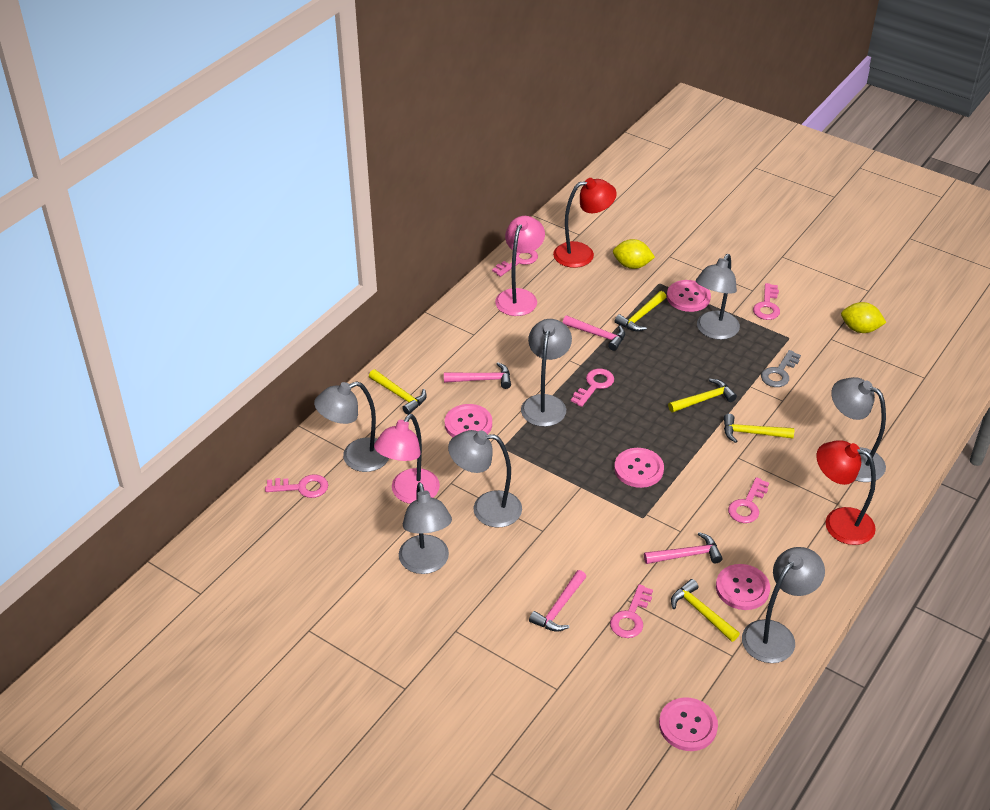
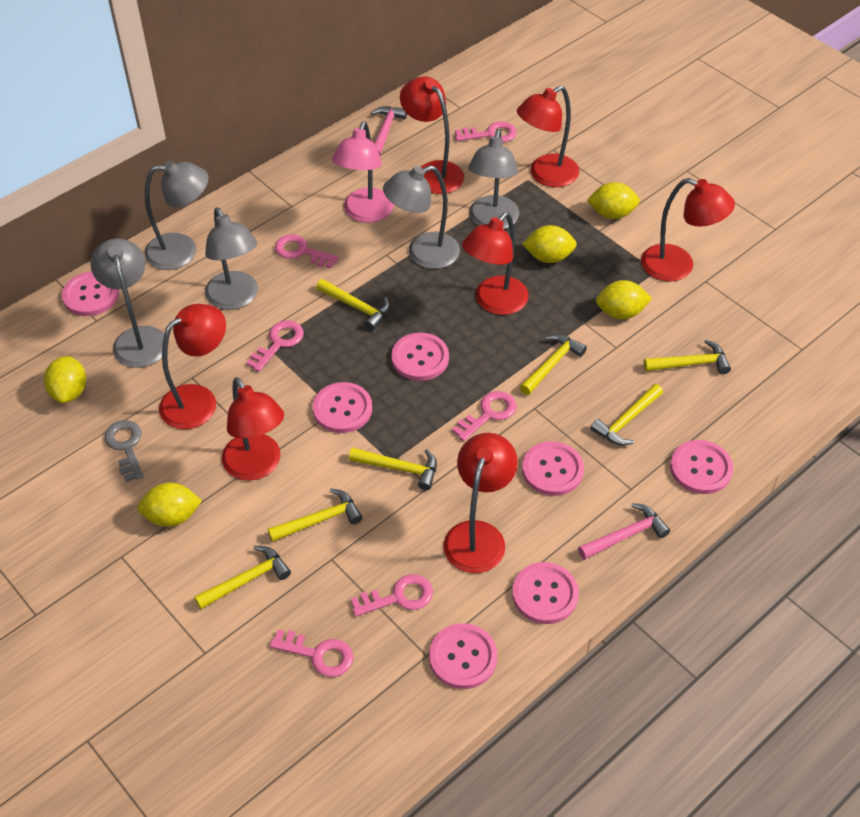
grey lamp: [314,381,389,472] [399,482,452,574] [448,430,522,527] [521,319,572,427] [696,254,740,340] [742,547,825,663] [831,377,886,482] = 7 -> [91,238,164,368] [144,161,209,270] [205,207,258,310] [383,165,460,269] [468,129,519,229] = 5
pink button: [445,404,492,437] [614,448,664,488] [659,697,718,751] [667,280,711,312] [716,564,770,610] = 5 -> [62,271,119,316] [313,382,372,433] [391,333,449,381] [429,623,497,689] [512,562,579,624] [522,441,584,496] [670,440,733,494] = 7
pink hammer: [444,362,511,389] [529,570,586,632] [563,315,625,351] [644,532,723,564] = 4 -> [371,106,407,155] [578,503,670,560] = 2
pink lamp: [374,414,440,504] [495,216,545,316] = 2 -> [332,121,394,223] = 1
red lamp: [553,178,617,268] [817,440,876,545] = 2 -> [159,304,226,429] [222,377,284,481] [400,76,464,194] [443,433,518,573] [462,212,529,315] [517,86,579,187] [641,178,735,282] = 7
yellow hammer: [369,369,427,415] [615,291,666,331] [668,379,737,413] [671,579,740,642] [724,414,794,443] = 5 -> [194,546,291,609] [268,489,362,542] [316,279,390,330] [349,447,437,490] [520,334,587,395] [590,384,663,445] [643,340,731,374] = 7
yellow lemon: [613,239,655,269] [841,302,887,333] = 2 -> [44,356,86,403] [137,483,202,527] [522,225,577,263] [587,182,640,219] [596,280,652,319] = 5

